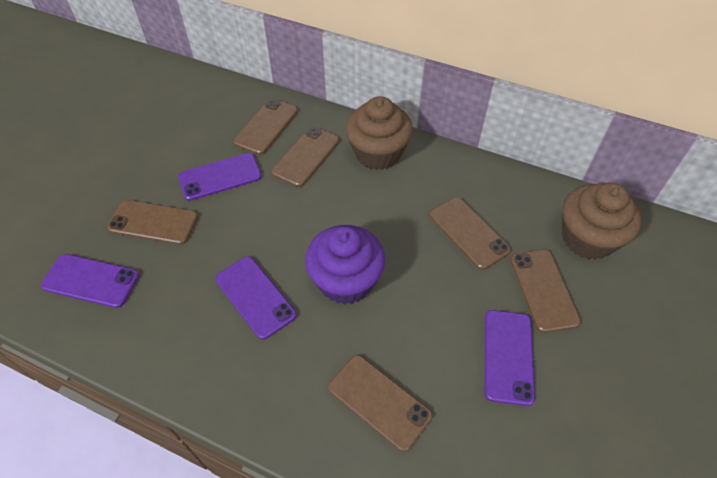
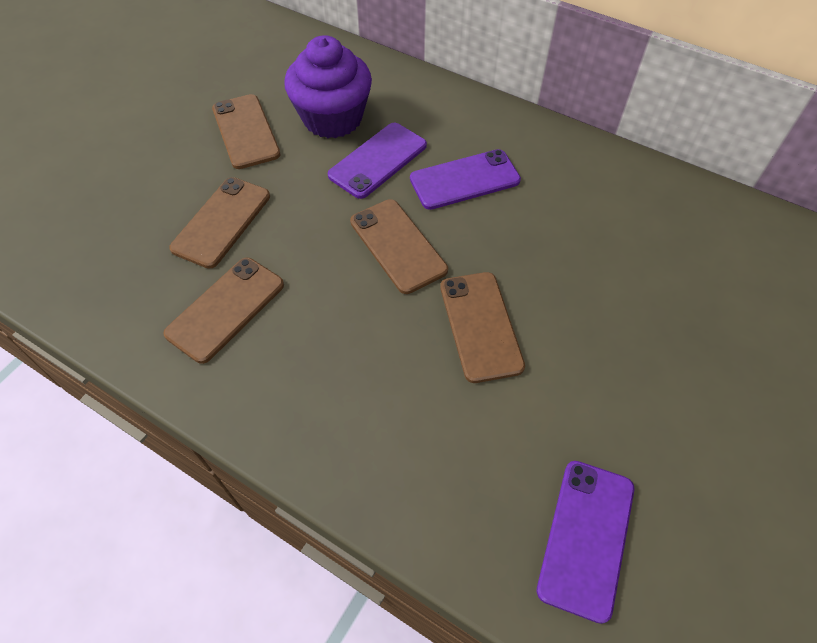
brown cupcake: [345,96,413,170] [562,183,641,260] = 2 -> none = 0
brown phone: [107,200,198,245] [233,99,298,155] [271,127,339,187] [328,355,433,452] [430,197,511,270] [510,249,581,333] = 6 -> [163,258,284,364] [169,177,270,269] [212,94,281,169] [350,199,448,294] [440,272,525,383] = 5
purple phone: [41,254,139,308] [178,153,262,201] [215,257,297,340] [485,310,535,406] = 4 -> [328,123,427,199] [410,149,521,210] [537,461,634,624] = 3

